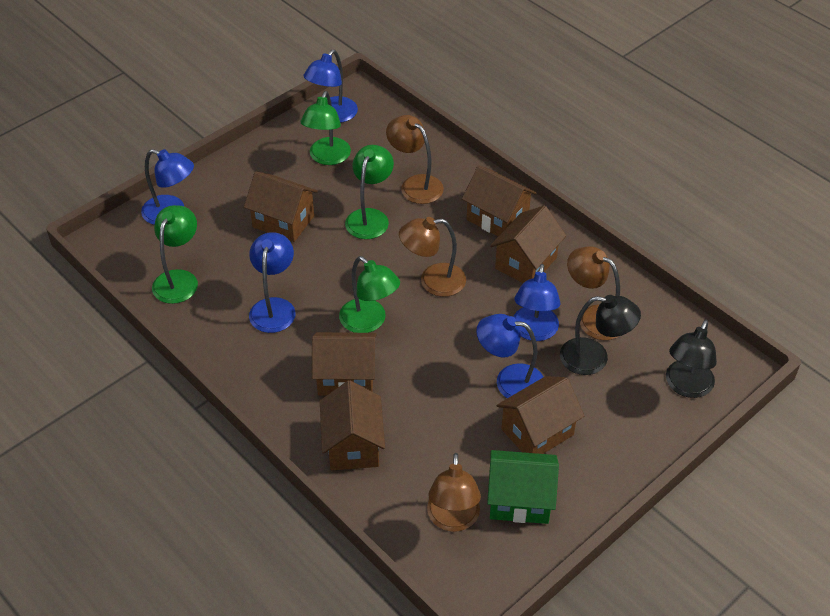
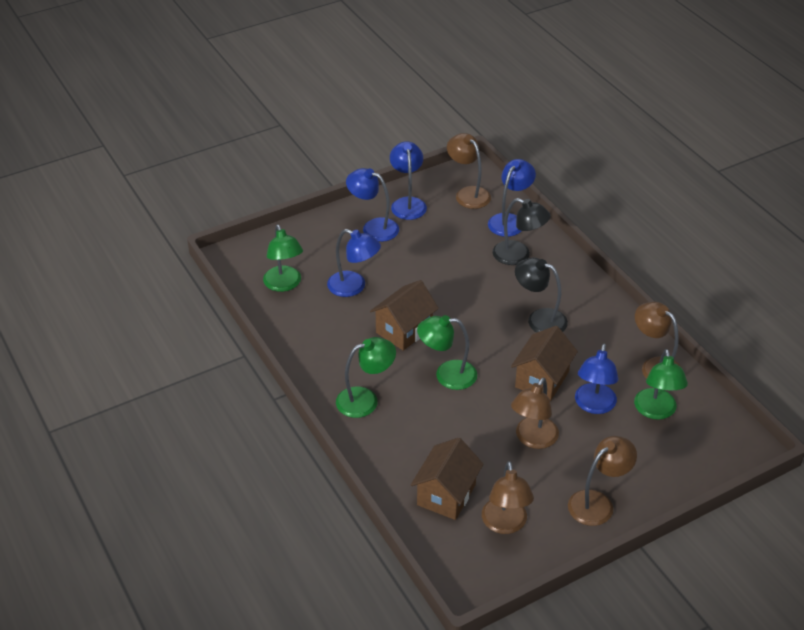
brown house: [244,171,318,242] [312,332,377,396] [320,381,385,470] [462,165,537,236] [490,205,566,283] [497,376,584,454] = 6 -> [370,280,439,351] [411,438,484,520] [511,326,578,401] = 3
brown lamp: [386,115,444,204] [399,217,466,297] [427,453,481,532] [567,246,620,340] = 4 -> [447,133,491,209] [482,461,534,534] [511,378,559,449] [568,436,637,526] [635,302,682,379] = 5
green house: [487,450,559,524] = 1 -> none = 0

